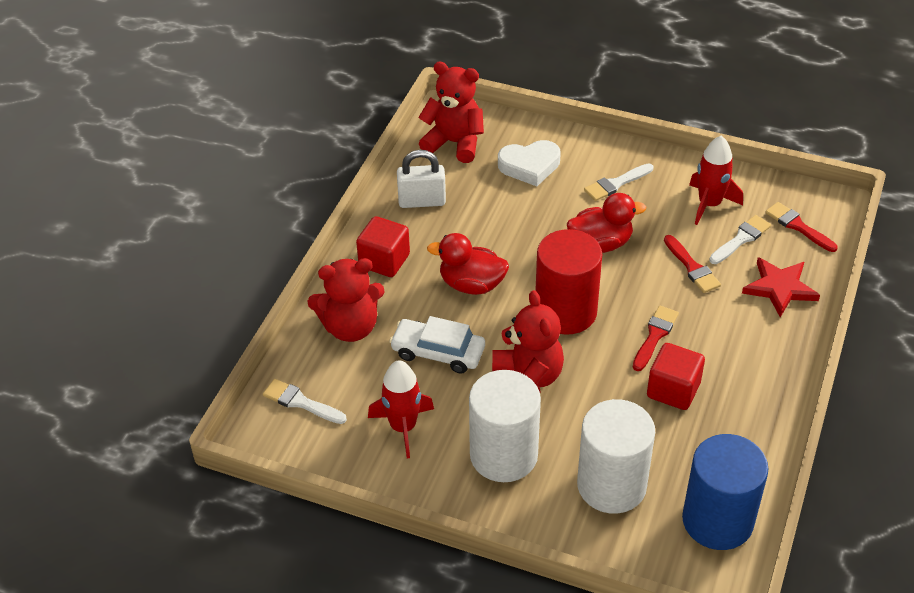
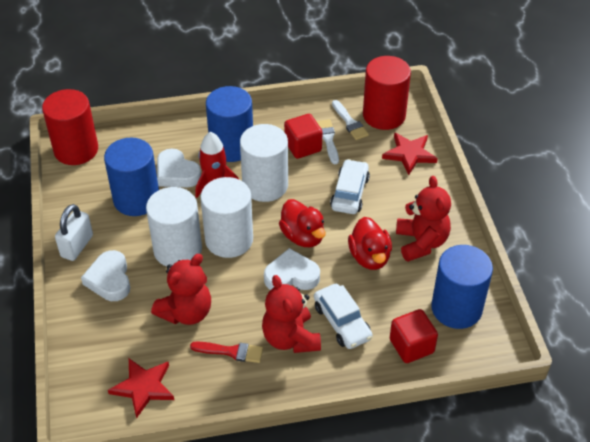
blue cylinder: [682,434,769,550] = 1 -> [104,138,159,216] [206,86,253,162] [431,245,493,329] = 3
red brush: [632,305,679,371] [664,235,721,293] [765,202,838,252] = 3 -> [190,341,263,363] = 1
red cylinder: [535,229,602,335] = 1 -> [42,89,98,165] [363,56,411,130] = 2
red rocket: [368,360,434,458] [689,136,743,225] = 2 -> [195,132,239,198] = 1
red star: [742,257,820,317] = 1 -> [108,358,174,419] [382,133,438,175] = 2
white brush: [263,379,347,424] [584,163,653,201] [709,215,771,264] = 3 -> [316,119,339,164] [332,100,369,140] = 2
white car: [389,316,485,374] = 1 -> [314,284,373,349] [330,159,370,214] = 2
white cylinder: [469,370,541,482] [577,399,655,514] = 2 -> [146,187,202,267] [200,177,253,258] [240,124,288,202] = 3
white heart: [498,140,561,186] = 1 -> [81,250,130,301] [157,148,201,187] [264,248,320,290] = 3

